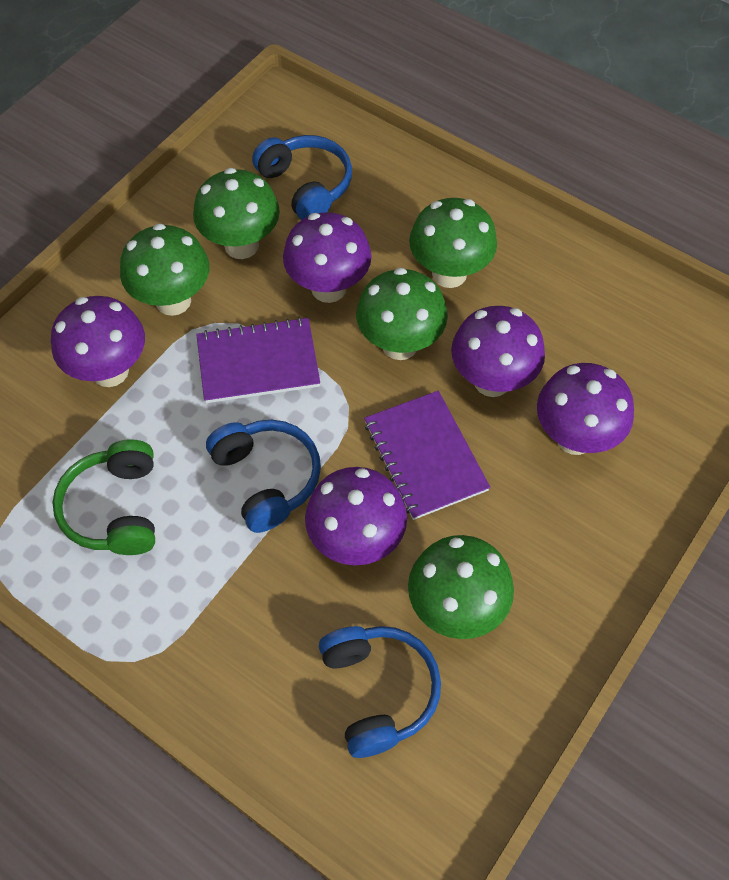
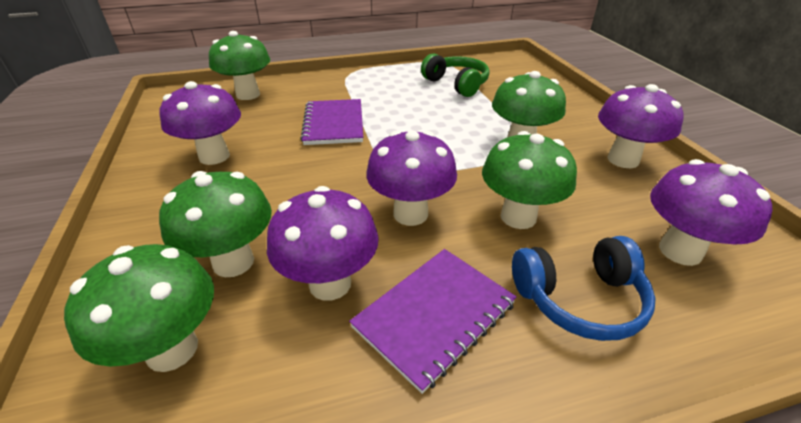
blue headphones: [206,420,321,533] [252,135,352,220] [319,626,441,758] = 3 -> [512,236,656,341] = 1

